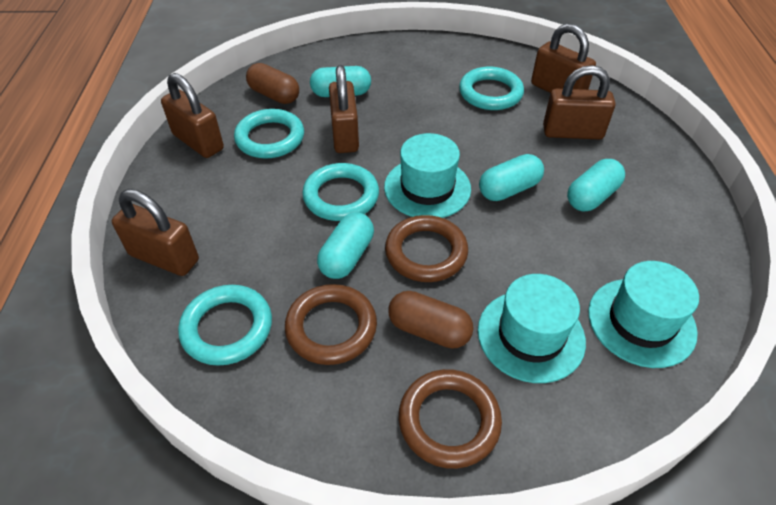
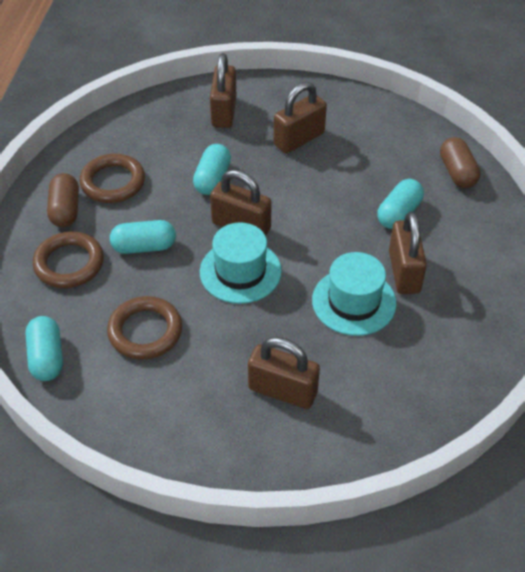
turquoise hat: [384,133,471,218] [478,274,586,383] [588,261,699,368] = 3 -> [200,222,282,304] [312,252,396,336] = 2
turquoise ring: [178,285,272,366] [234,109,304,159] [302,163,379,221] [459,67,524,110] = 4 -> none = 0

